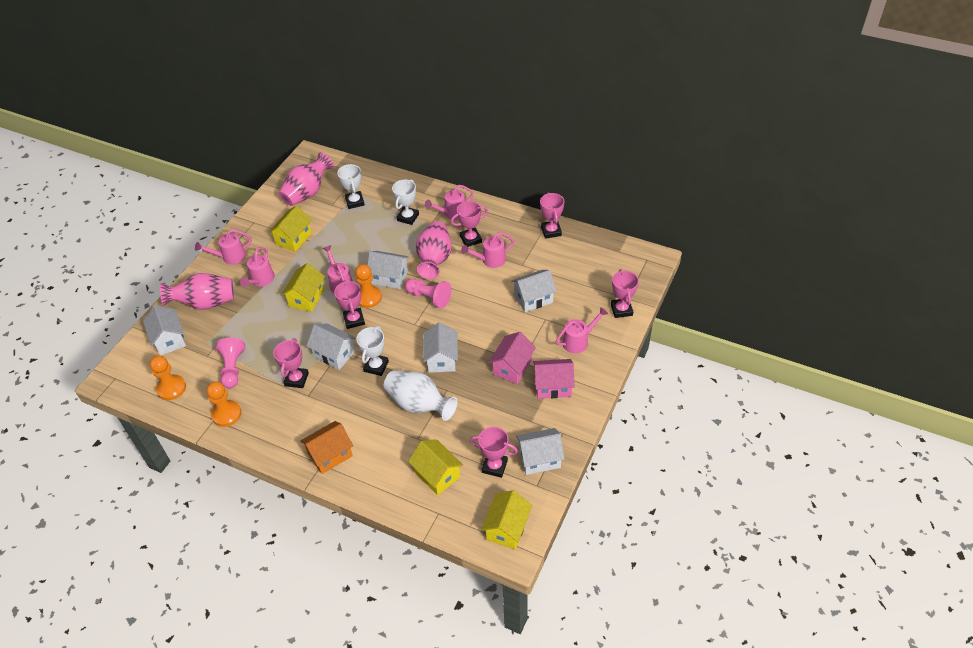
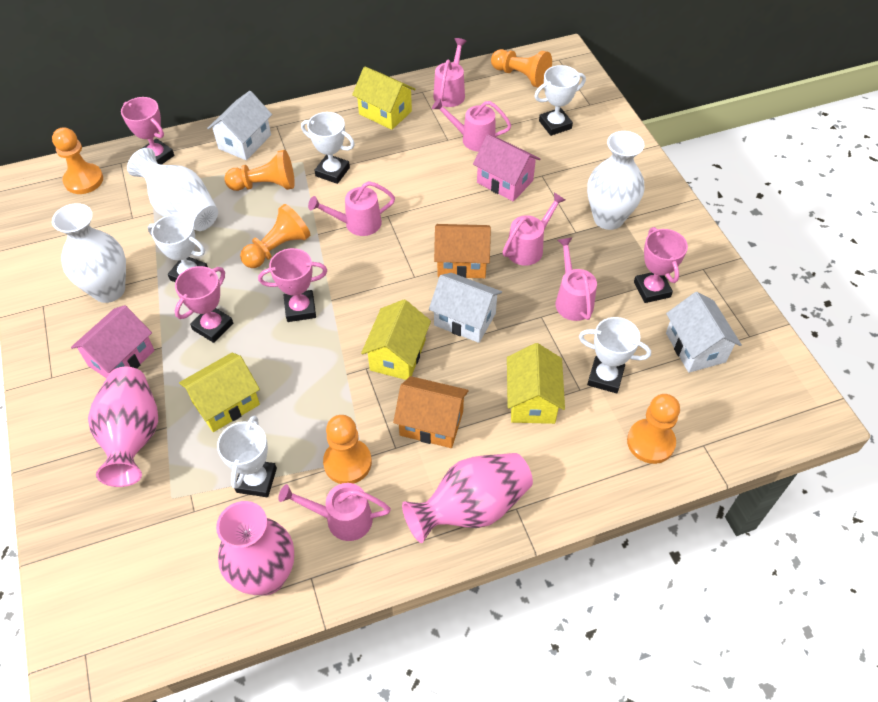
orange house: [300,421,353,474] = 1 -> [393,376,468,448] [434,224,491,278] = 2
orange pawn: [150,356,186,400] [206,382,241,427] [355,264,382,308] = 3 -> [52,127,103,194] [224,150,295,191] [240,204,310,268] [323,415,372,484] [491,49,552,88] [627,394,680,464] = 6
pink pawn: [216,338,245,388] [405,279,451,308] = 2 -> none = 0
pink trophy: [273,338,309,388] [334,280,365,329] [451,201,488,247] [470,427,518,478] [540,192,564,239] [611,269,639,318] = 6 -> [121,97,174,165] [175,266,233,343] [258,248,327,322] [634,227,688,303] = 4
white house: [143,305,186,356] [307,323,356,370] [367,251,409,289] [423,322,458,373] [511,270,557,312] [516,428,565,475] = 6 -> [207,91,272,160] [429,273,502,343] [666,292,742,373] = 3
white trophy: [337,164,365,209] [356,326,389,376] [392,179,419,225] = 3 -> [148,214,208,282] [217,416,277,497] [301,112,355,184] [534,65,586,136] [579,317,651,393] = 5
white vase: [384,370,458,421] = 1 -> [52,203,126,303] [127,148,218,231] [587,131,644,230] = 3

